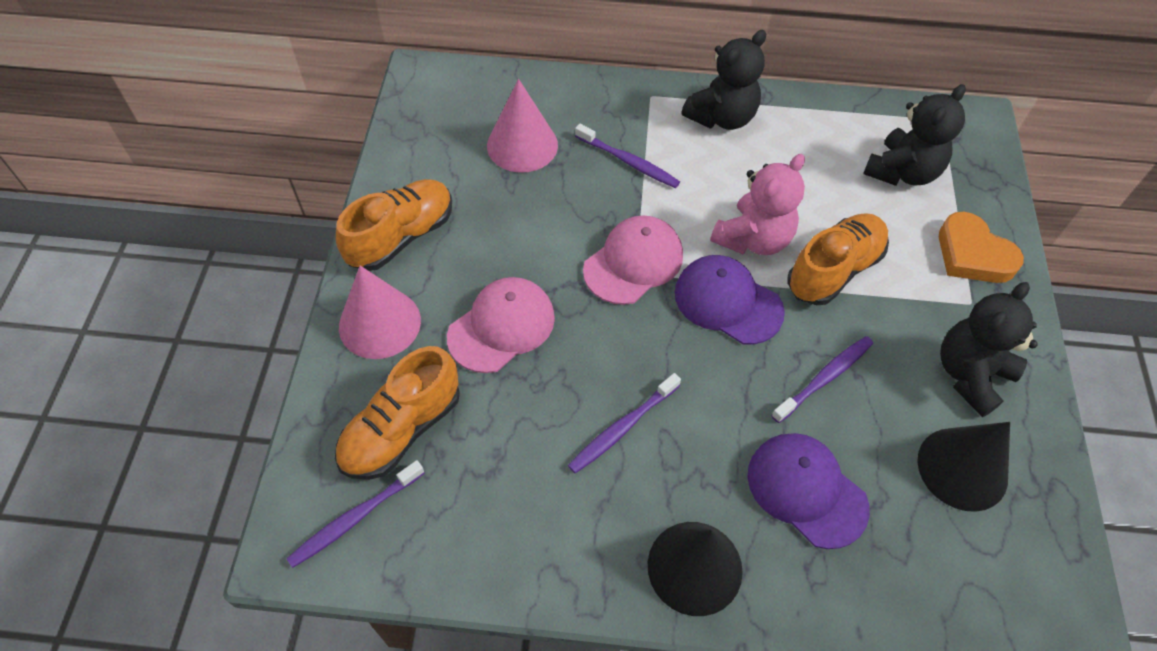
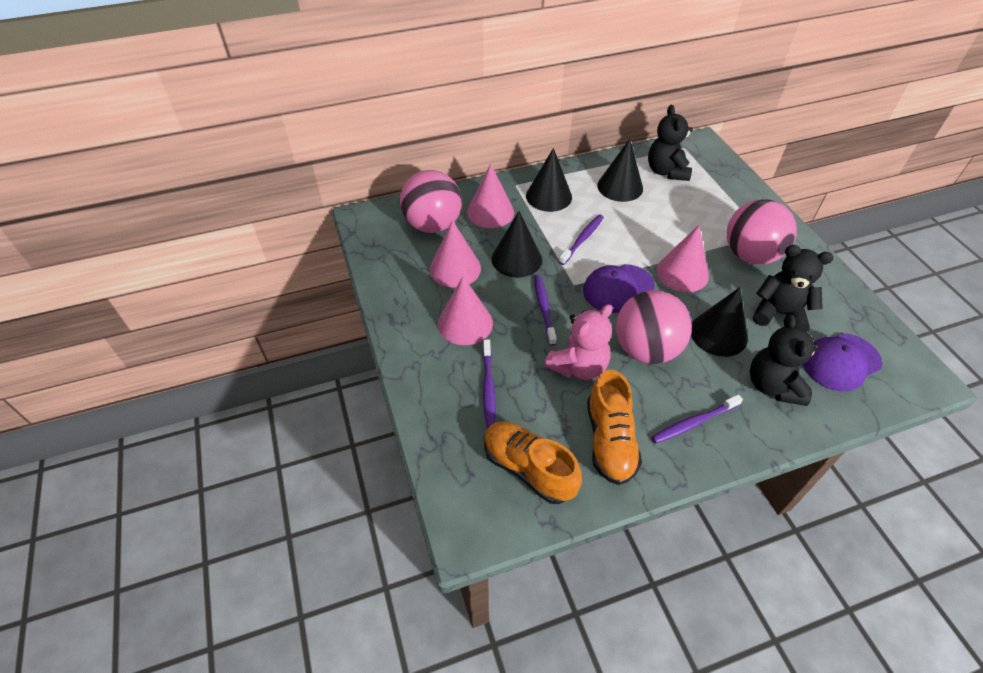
black cone: [648,522,743,616] [917,422,1010,512] = 2 -> [492,211,542,278] [526,148,572,212] [597,139,643,202] [691,287,748,357] = 4
orange heart: [939,212,1024,283] = 1 -> none = 0
orange shoe: [335,346,460,480] [336,179,452,271] [787,213,889,305] = 3 -> [484,421,582,504] [587,370,642,485] = 2
pink ball: none = 0 -> [400,170,462,233] [616,290,692,364] [727,199,797,265] = 3
pink cap: [447,277,555,373] [583,216,683,305] = 2 -> none = 0
pink cone: [339,266,421,359] [487,79,558,173] = 2 -> [430,220,481,288] [438,276,493,345] [467,164,514,228] [656,225,709,292] = 4

